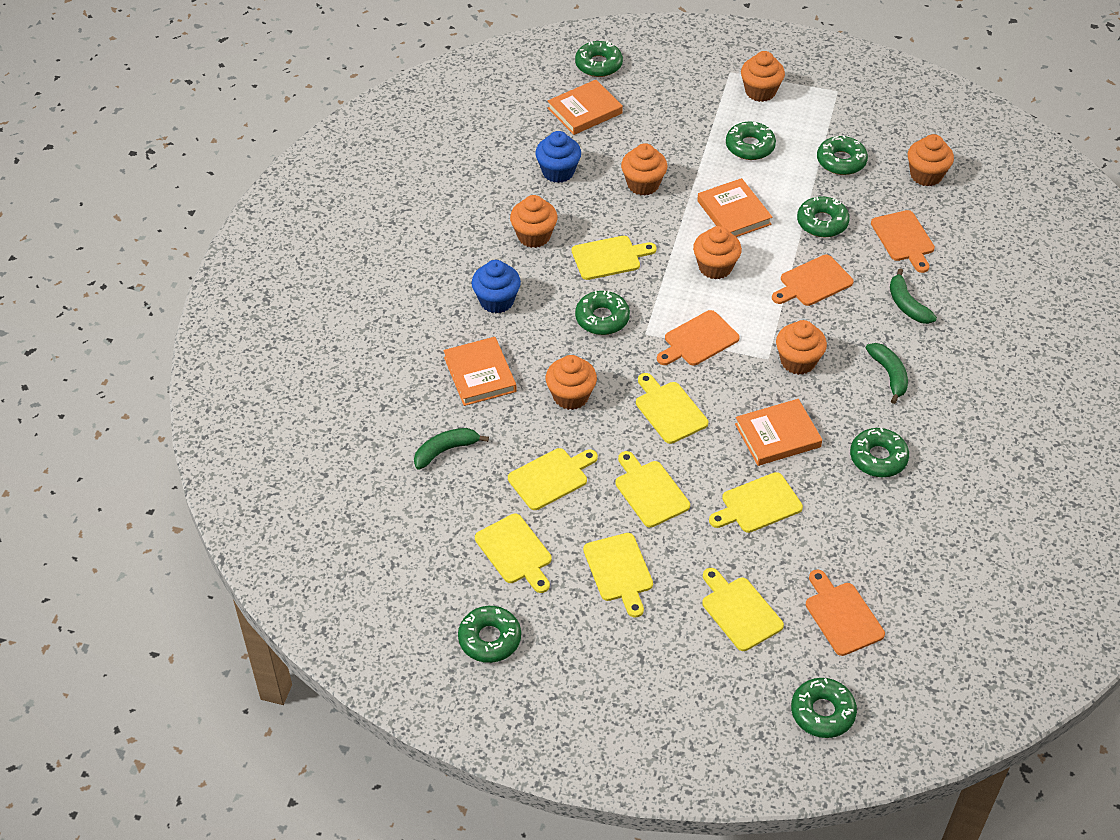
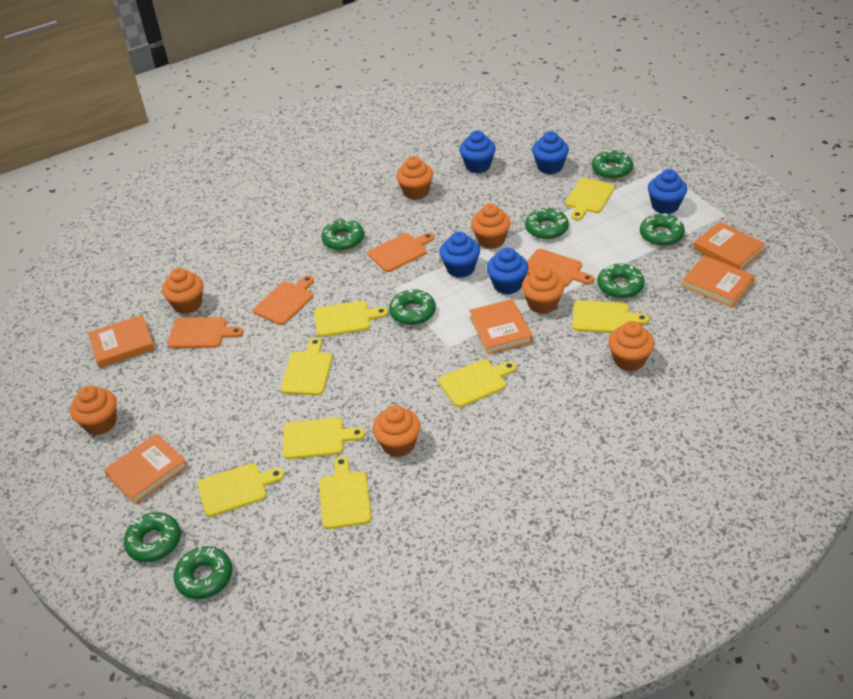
blue cupcake: [472,260,521,313] [535,131,581,183] = 2 -> [439,231,480,278] [459,130,496,173] [487,247,528,295] [532,131,569,174] [648,169,687,214] = 5
green banana: [414,428,489,470] [866,343,908,404] [890,268,937,324] = 3 -> none = 0
orange book: [443,337,517,406] [548,80,623,135] [697,178,773,237] [735,399,822,466] = 4 -> [88,315,155,368] [104,434,188,504] [469,299,533,354] [682,255,755,308] [693,222,765,270] = 5

